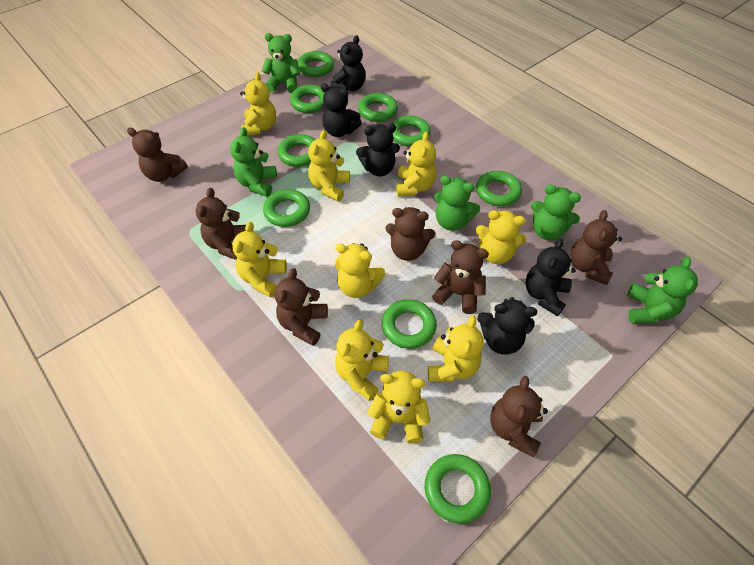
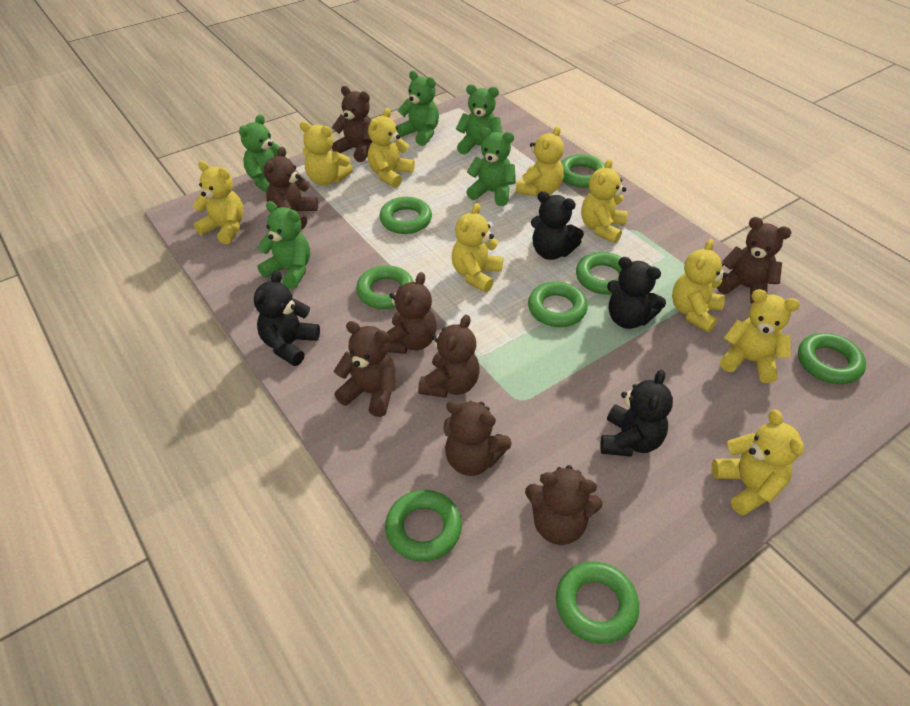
black teddy bear: [321,83,362,137] [330,35,366,91] [356,124,400,176] [477,297,537,355] [525,238,576,316] = 5 -> [254,271,320,366] [531,191,584,260] [600,370,673,457] [607,257,666,329] = 4
brown teddy bear: [127,128,188,182] [196,188,246,260] [274,268,328,346] [385,207,435,261] [432,240,489,314] [490,376,548,458] [570,210,622,285] = 7 -> [264,147,318,230] [332,86,372,162] [334,321,395,417] [386,272,436,354] [418,315,480,398] [444,401,512,476] [525,465,603,545] [717,217,792,304] = 8
green ring: [263,189,310,227] [277,134,316,167] [290,85,324,113] [297,51,334,77] [358,93,398,122] [382,299,437,349] [391,115,431,146] [425,454,491,524] [476,171,522,206] = 9 -> [356,265,414,309] [379,197,432,234] [385,490,462,562] [528,282,588,327] [556,561,639,644] [561,154,605,188] [576,252,622,295] [798,333,866,384] = 8

